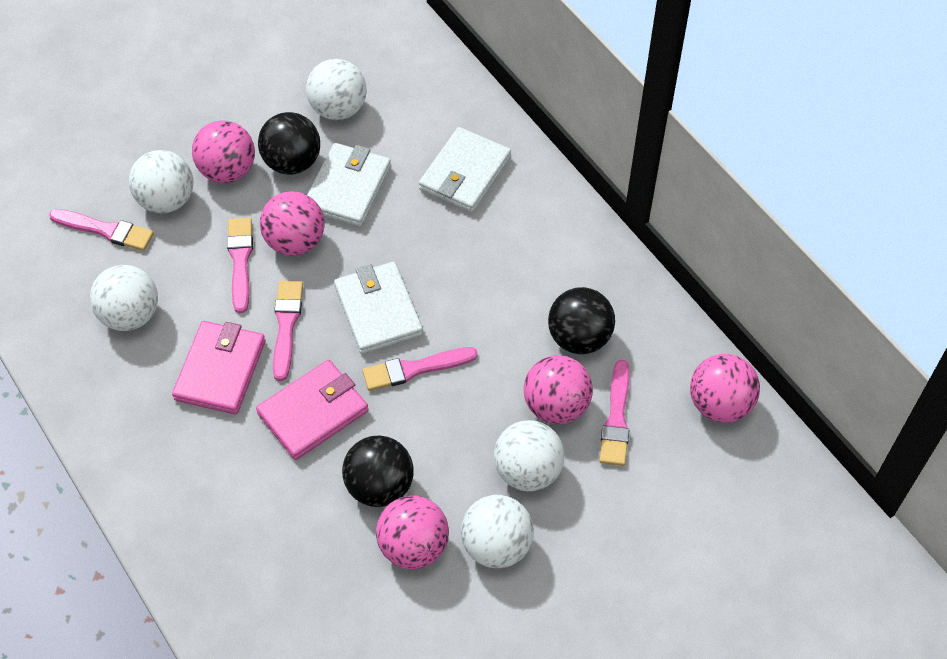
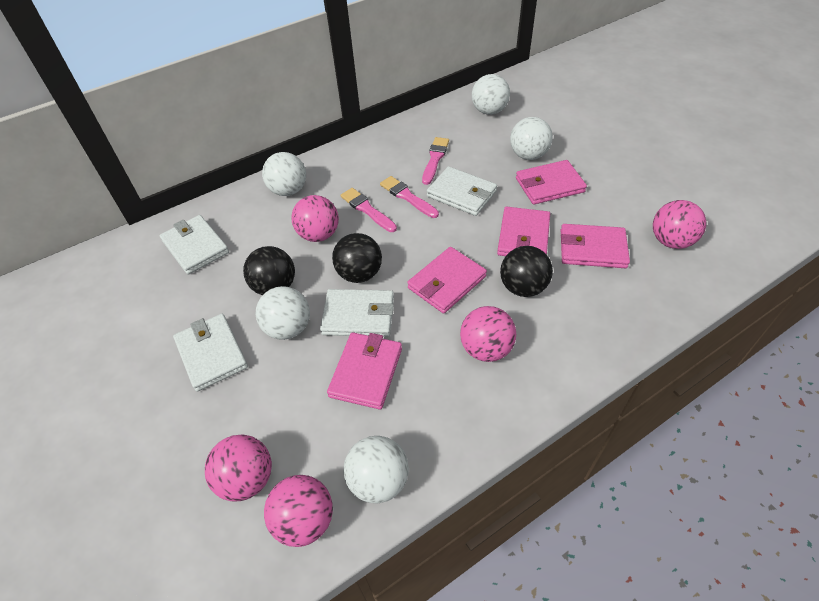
pink brush: [49,209,154,251] [227,218,253,313] [273,281,303,381] [362,347,478,391] [599,360,630,466] = 5 -> [341,188,397,232] [380,176,439,218] [422,137,449,185] = 3
pink wallet: [172,321,265,414] [256,360,369,460] = 2 -> [327,332,402,410] [407,247,487,314] [497,207,550,256] [516,160,587,205] [561,224,630,268] = 5
white wallet: [307,143,391,227] [334,262,423,354] [419,127,511,213] = 3 -> [160,215,229,275] [173,314,248,392] [320,289,394,337] [427,166,497,216] = 4

